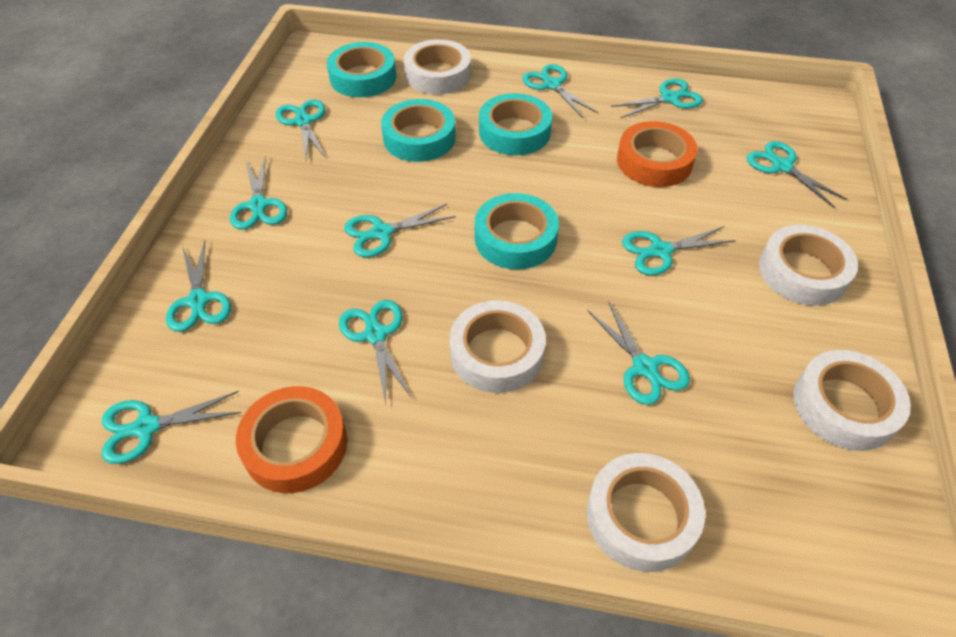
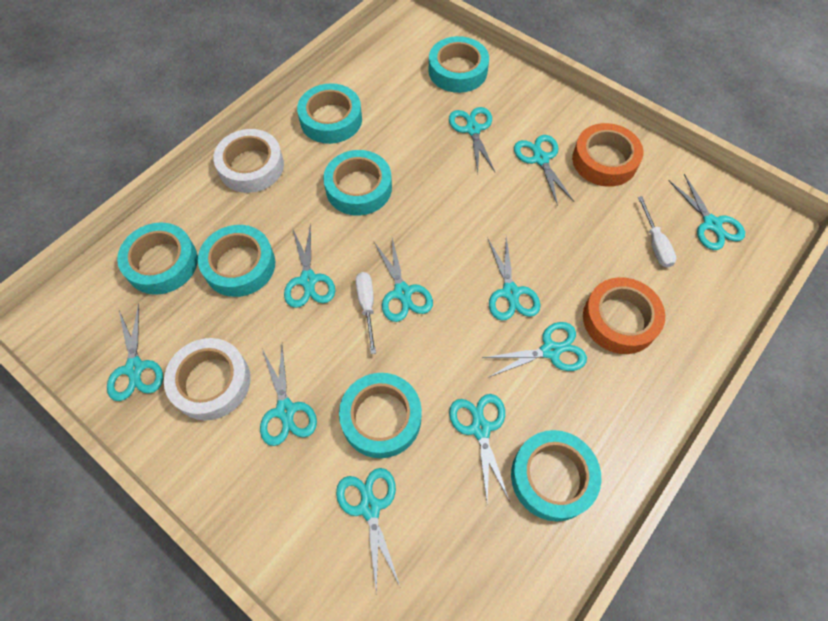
turquoise tape: [327,42,396,97] [381,99,456,162] [475,193,559,269] [479,93,552,155] = 4 -> [117,222,198,295] [198,225,275,297] [297,83,362,144] [323,150,392,216] [339,373,422,458] [428,36,489,93] [511,430,601,521] = 7
white screwdriver: none = 0 -> [356,272,376,354] [638,196,676,268] = 2
white tape: [404,39,471,94] [450,300,546,393] [587,453,705,572] [759,225,858,306] [794,350,911,451] = 5 -> [164,338,251,420] [213,129,284,193] = 2

